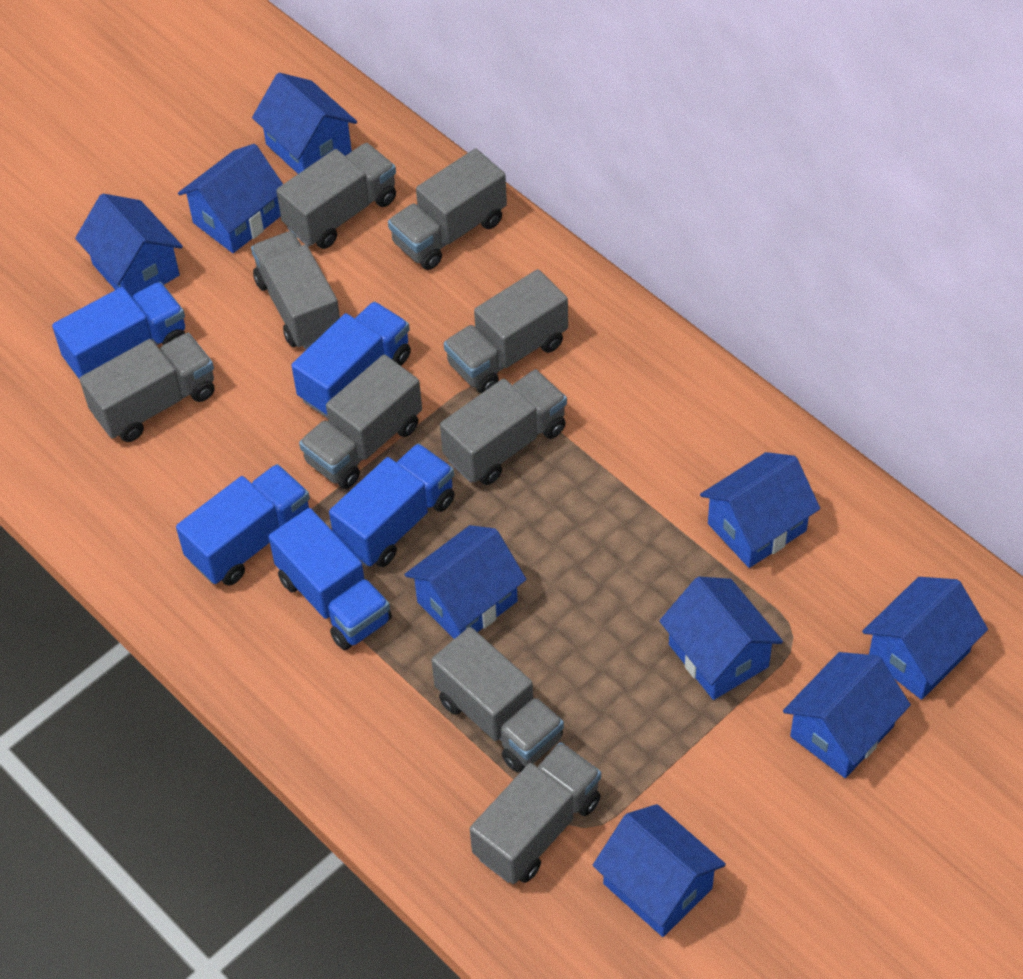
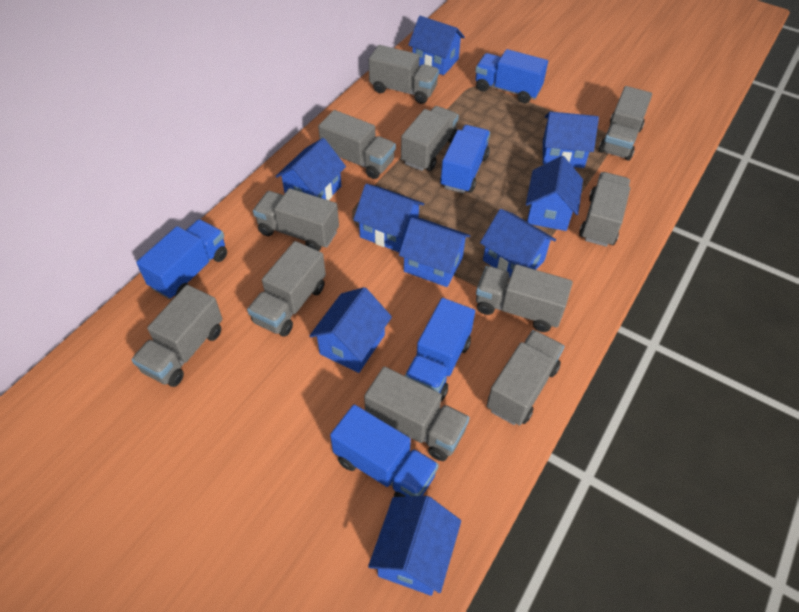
grey truck: [79,333,215,442] [251,231,340,349] [276,143,396,249] [299,354,422,489] [388,148,507,270] [431,627,564,772] [440,369,567,485] [444,269,568,393] [470,742,601,884] = 9 -> [132,285,222,387] [247,241,326,337] [253,188,339,251] [318,110,396,179] [364,367,469,461] [369,45,439,104] [401,106,459,171] [476,264,573,332] [487,330,564,425] [579,172,630,247] [599,86,652,160] = 11

